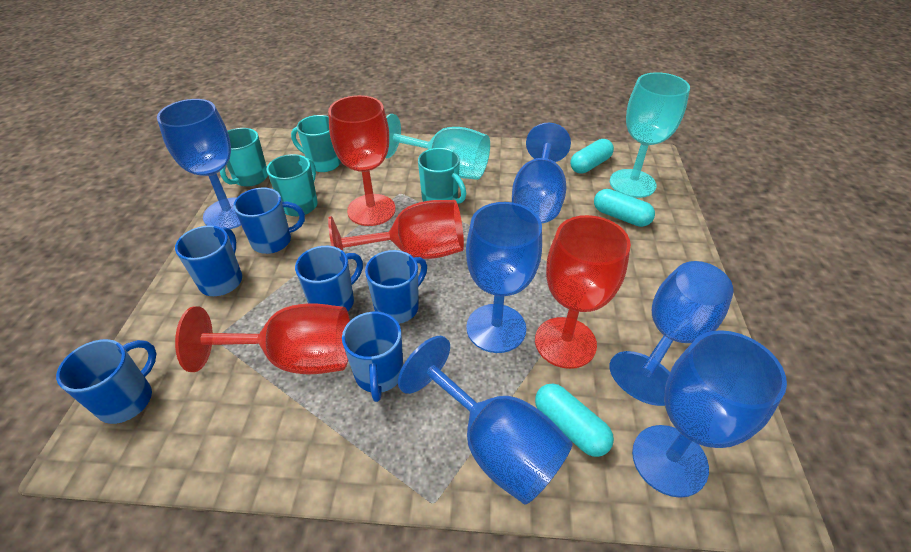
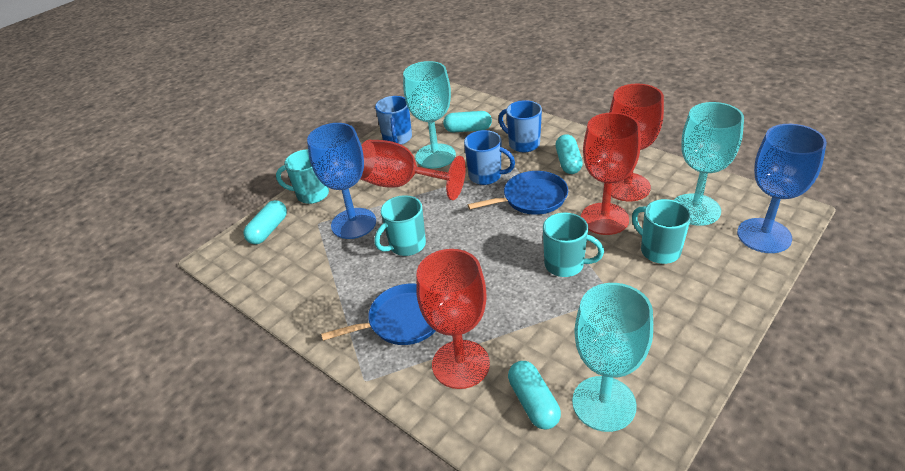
blue goblet: [157,99,241,229] [398,336,573,505] [466,202,542,353] [512,123,571,223] [609,261,734,406] [632,330,787,498] = 6 -> [307,123,376,239] [737,124,827,253] = 2
blue mug: [56,339,156,424] [175,225,242,296] [233,188,305,254] [295,246,363,311] [342,312,403,402] [365,250,427,324] = 6 -> [375,96,412,145] [464,130,515,185] [499,100,542,152] = 3
blue pan: none = 0 -> [321,284,435,345] [468,171,568,215] = 2
turquoise capsule: [535,384,614,457] [570,139,614,174] [594,189,655,227] = 3 -> [243,200,287,244] [443,111,492,132] [508,361,561,430] [556,134,583,174] = 4
turquoise goblet: [386,114,490,180] [610,72,690,198] = 2 -> [403,61,456,168] [572,283,653,432] [674,102,744,226] = 3

